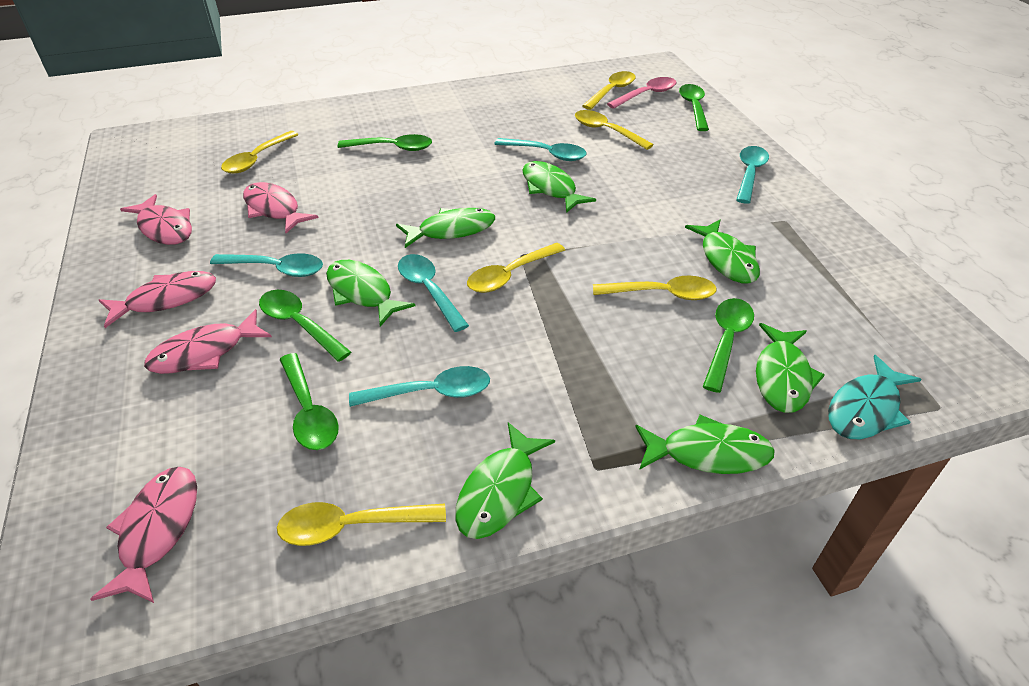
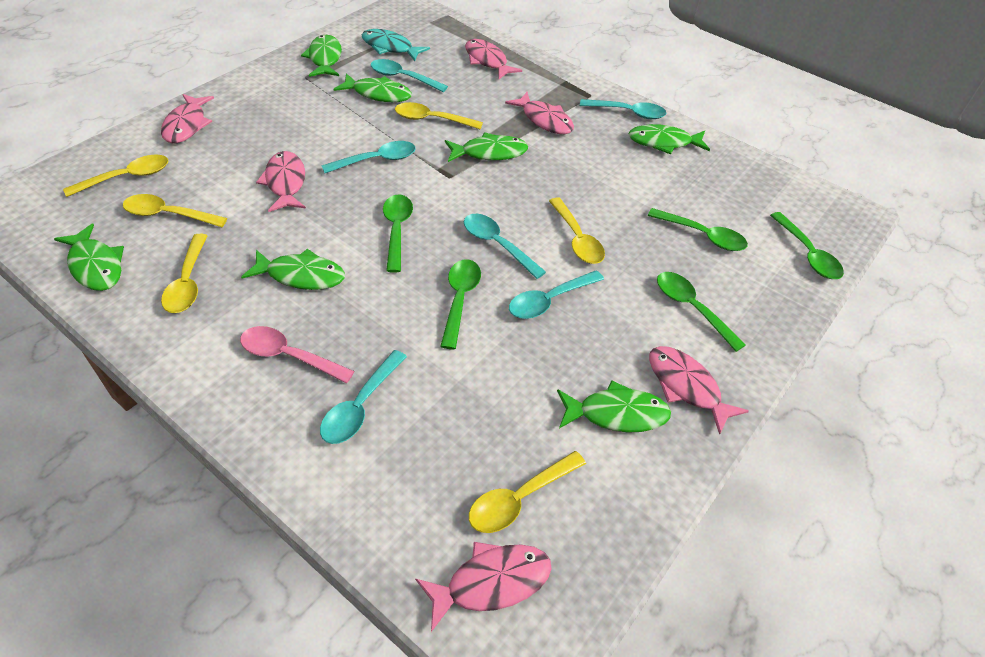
pink fish: [90,467,197,603] [99,271,216,328] [120,194,192,245] [144,309,272,374] [243,182,319,233] = 5 -> [161,94,214,144] [256,151,306,212] [415,542,552,632] [465,39,522,79] [505,92,574,134] [649,346,749,435] = 6
turquoise spoon: [210,253,323,277] [349,366,490,407] [398,254,469,332] [494,138,587,161] [736,146,769,204] = 5 -> [320,350,407,444] [321,141,416,173] [371,59,448,92] [464,214,546,279] [509,270,604,319] [580,99,666,119] = 6

